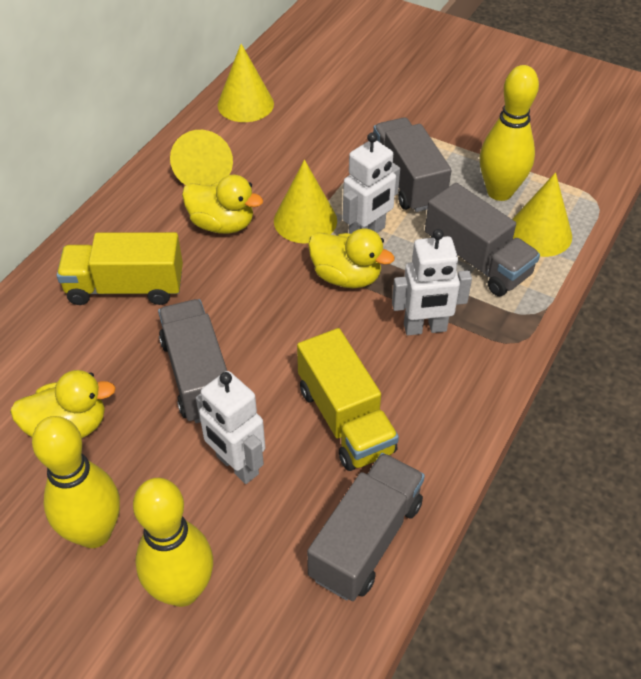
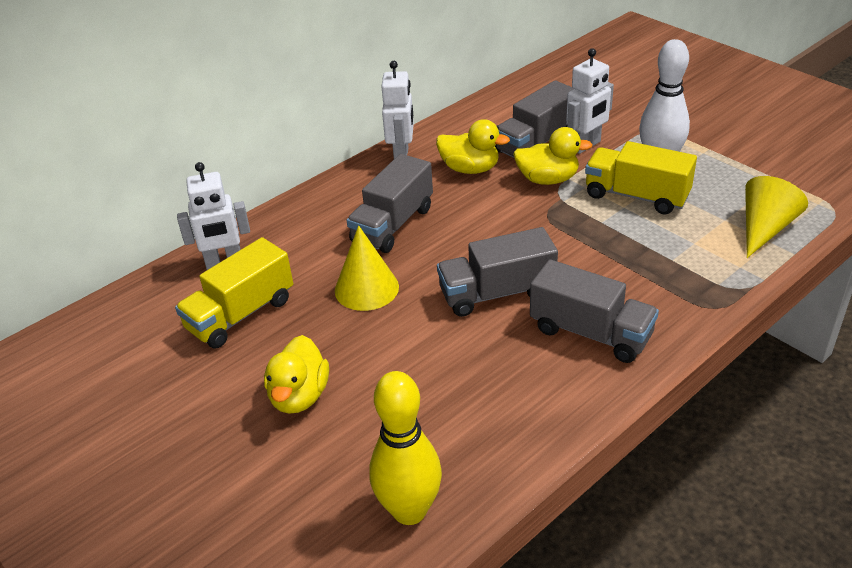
white bowling pin: none = 0 -> [639,39,690,152] = 1
yellow bowling pin: [32,416,120,548] [133,478,213,607] [480,65,539,201] = 3 -> [369,371,442,525] = 1
yellow cone: [170,130,233,185] [217,44,274,122] [274,160,337,243] [512,172,572,257] = 4 -> [335,225,399,311] [745,176,808,258] = 2

